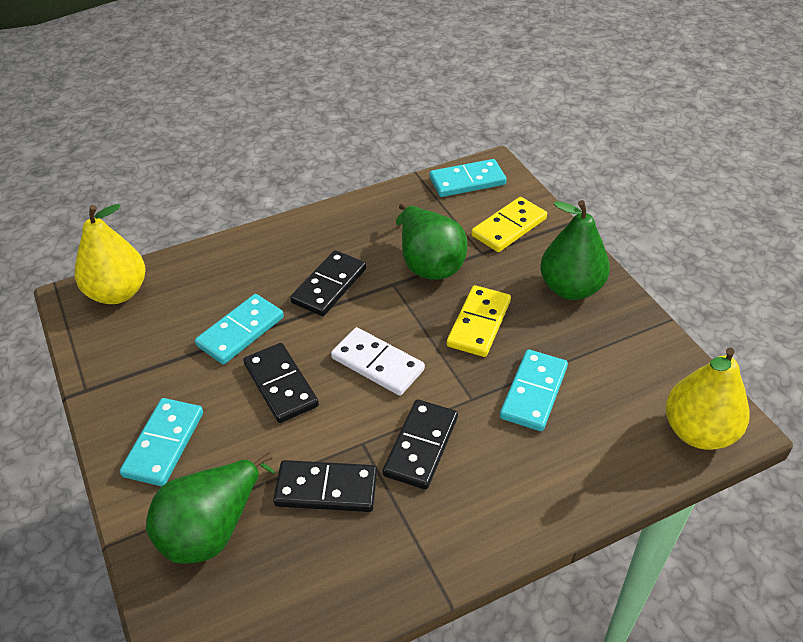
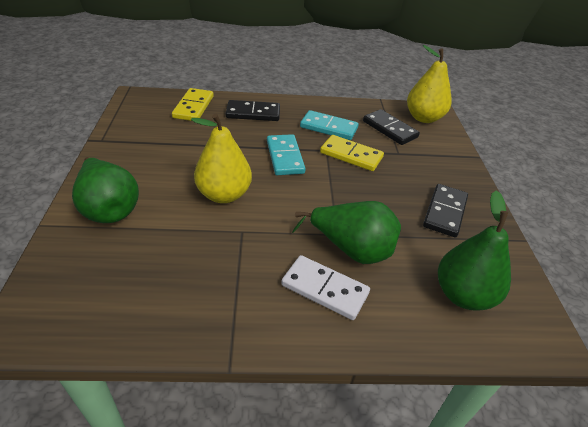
black domino: [243,343,319,423] [273,460,377,512] [290,250,366,316] [383,399,458,490] = 4 -> [226,100,280,121] [363,109,420,145] [423,184,468,237] = 3
turquoise domino: [120,398,203,486] [195,294,284,364] [430,159,507,197] [500,349,568,431] = 4 -> [267,134,306,175] [300,110,359,140] = 2

